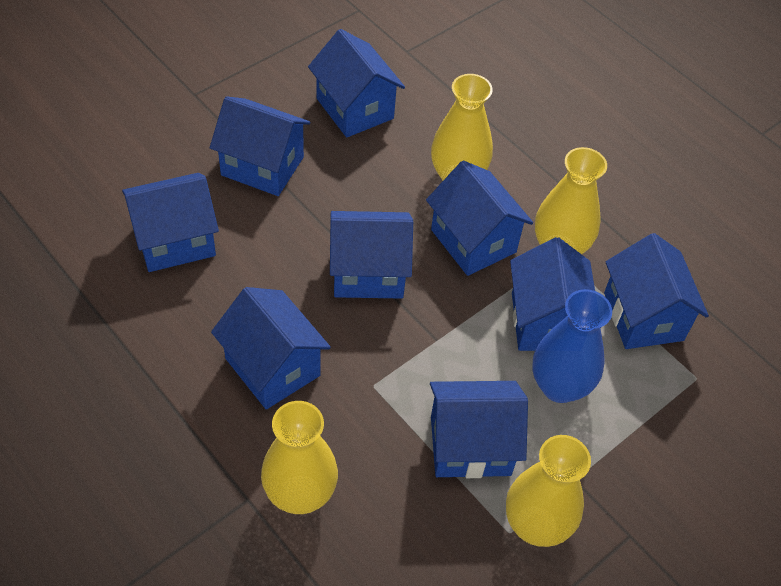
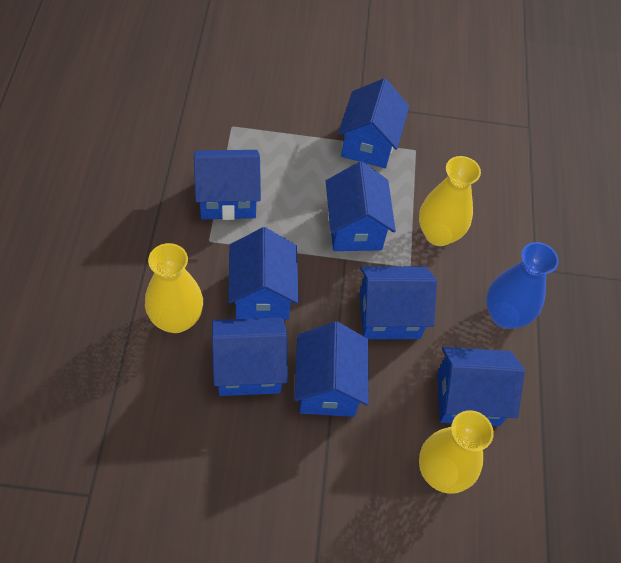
blue house: [122,173,219,272] [210,96,310,196] [211,287,331,409] [308,29,405,137] [330,211,413,298] [426,161,533,276] [430,381,528,478] [510,237,595,351] [604,233,709,349] = 9 -> [194,150,261,220] [212,318,288,396] [228,227,299,320] [294,321,368,417] [326,161,396,251] [338,78,409,168] [360,266,437,339] [437,347,525,426] = 8
yellow vase: [261,401,338,514] [431,74,493,181] [506,435,591,547] [535,147,607,254] = 4 -> [145,243,203,333] [419,156,481,246] [419,410,494,494] = 3

